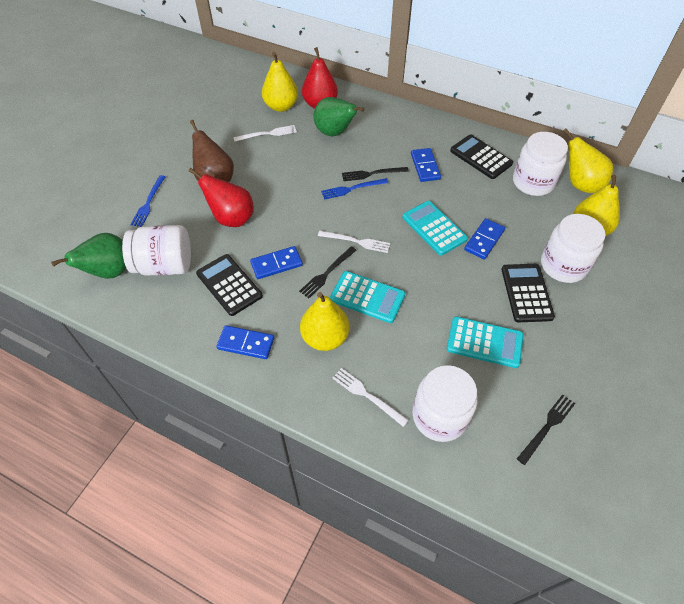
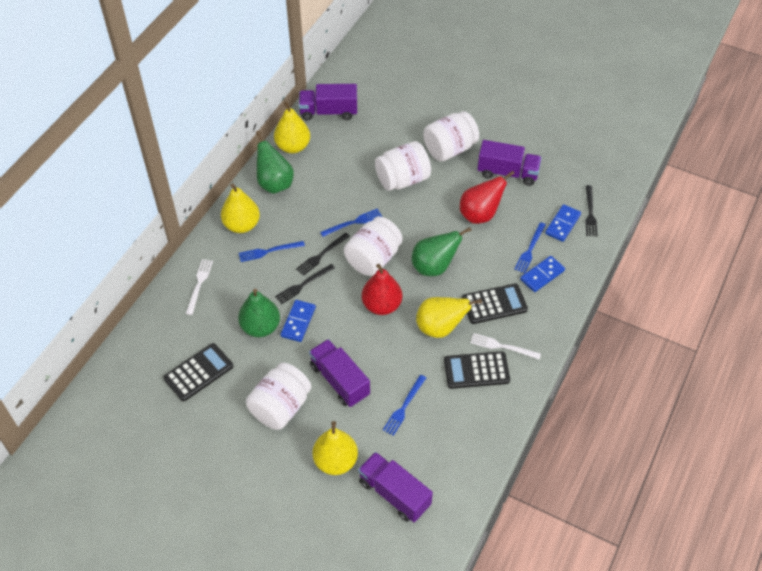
blue domino: [216,325,274,359] [250,246,303,279] [411,148,441,182] [464,218,505,260] = 4 -> [281,300,316,342] [520,256,565,292] [545,204,581,242] = 3
blue fork: [130,175,166,227] [321,178,388,200] = 2 -> [239,241,305,262] [320,209,382,237] [383,375,426,436] [514,222,546,273] = 4
brown pear: [190,120,234,182] = 1 -> none = 0
green pear: [51,233,126,279] [313,97,364,136] = 2 -> [238,288,280,337] [256,131,294,194] [412,227,472,276] = 3
purple truck: none = 0 -> [299,84,357,121] [309,339,370,407] [358,452,433,522] [477,140,542,186] = 4
turquoise calculator: [330,271,405,323] [403,201,468,255] [447,316,524,368] = 3 -> none = 0
white fork: [233,125,297,142] [318,230,390,253] [332,368,409,427] = 3 -> [186,259,213,315] [470,333,541,360] = 2

